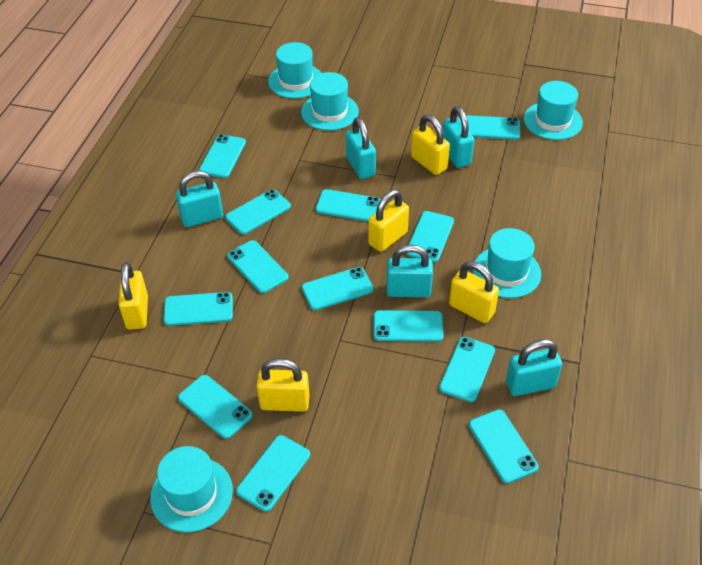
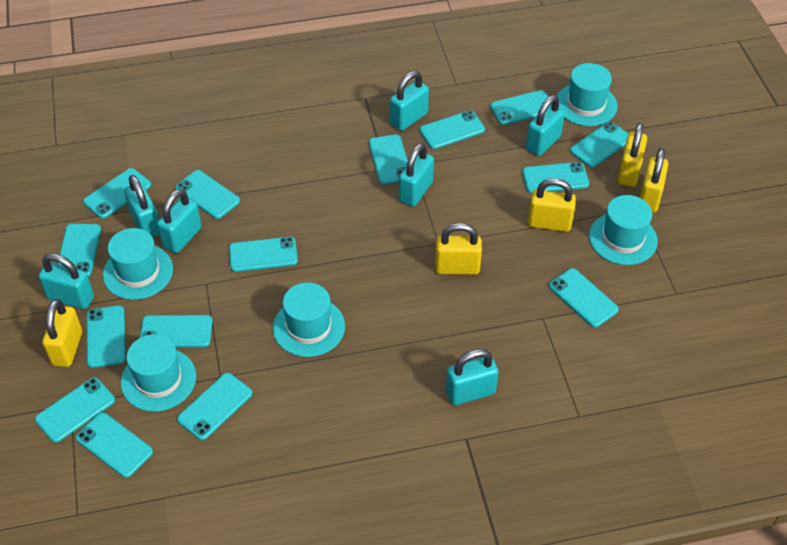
turquoise padlock: [176,171,223,227] [346,117,376,179] [387,244,433,298] [442,106,474,168] [506,339,562,396] = 5 -> [39,253,94,309] [124,175,160,237] [157,189,202,253] [390,71,429,131] [399,143,434,207] [446,349,498,405] [526,95,565,156] = 7
turquoise phone: [164,292,233,326] [178,375,253,439] [199,134,246,178] [225,189,291,235] [227,240,289,293] [236,435,310,512] [302,267,374,311] [316,189,381,222] [373,310,443,342] [406,211,454,263] [439,337,495,402] [466,115,520,140] [469,409,539,484] = 13 -> [35,377,115,443] [57,224,101,277] [76,412,153,478] [83,168,151,219] [87,306,126,368] [140,315,213,347] [175,170,240,219] [177,373,252,440] [229,237,298,272] [369,135,408,184] [419,110,485,149] [490,90,552,125] [522,162,589,193] [549,268,619,328] [570,122,628,168] = 15

